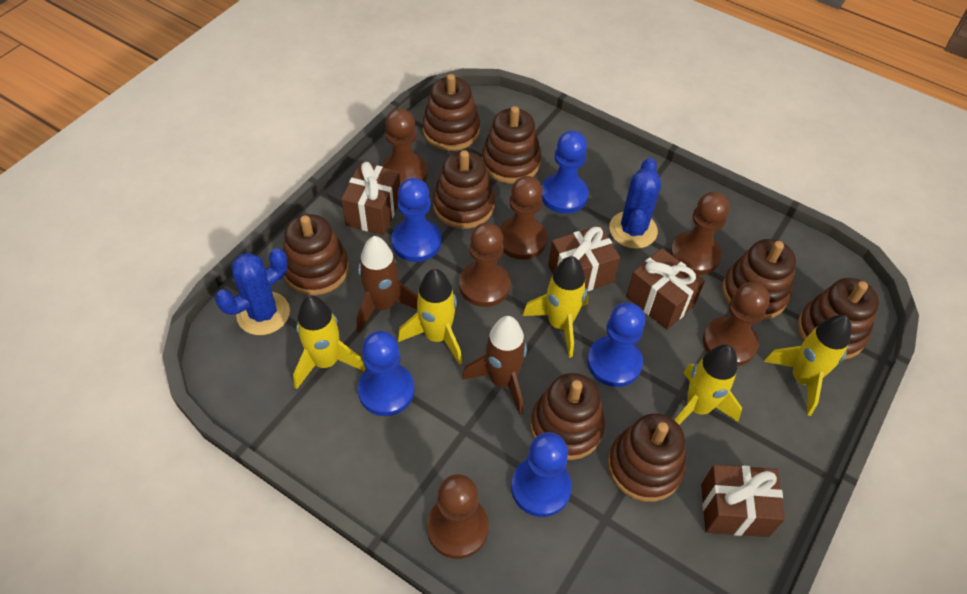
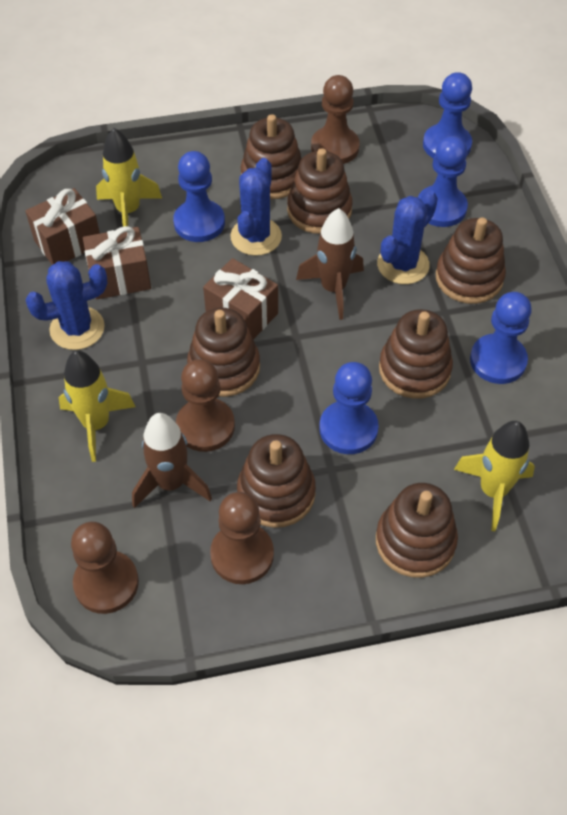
blue cactus: [215,248,290,335] [609,158,661,249] = 2 -> [26,261,107,350] [230,158,282,256] [377,190,438,284] = 3
brown gift: [341,162,400,235] [548,225,620,291] [626,248,705,330] [701,464,785,537] = 4 -> [25,188,100,265] [83,226,151,299] [203,258,278,339] = 3
brown pawn: [381,108,428,184] [427,474,489,559] [459,222,511,307] [500,176,547,260] [670,192,729,275] [703,282,770,366] = 6 -> [71,522,139,614] [176,359,235,452] [210,492,274,584] [311,75,360,164] = 4
brown stacking toy: [283,214,349,295] [422,74,480,151] [433,150,495,229] [482,106,541,184] [531,373,605,460] [608,413,686,502] [722,239,796,320] [798,278,879,360] = 8 -> [187,308,260,397] [237,434,316,528] [241,114,302,199] [287,148,352,234] [376,483,458,578] [379,309,453,399] [436,217,506,304] = 7
yellow rocket: [293,295,366,389] [398,269,462,365] [522,256,588,358] [675,344,742,425] [764,315,851,416] = 5 -> [59,351,135,462] [96,128,162,227] [454,421,535,531] = 3

